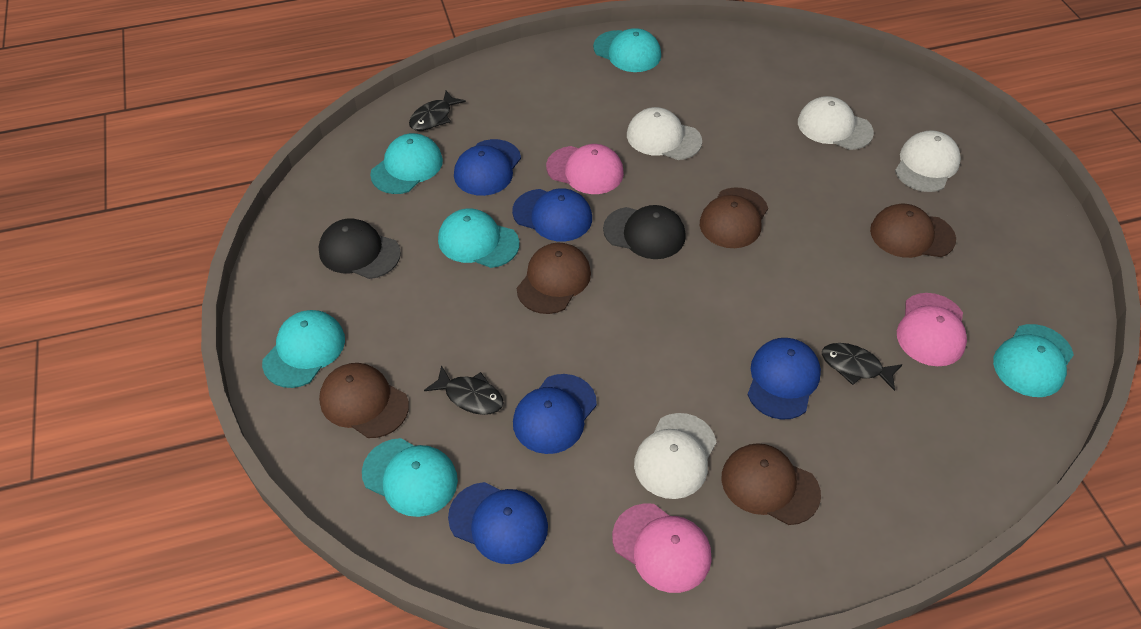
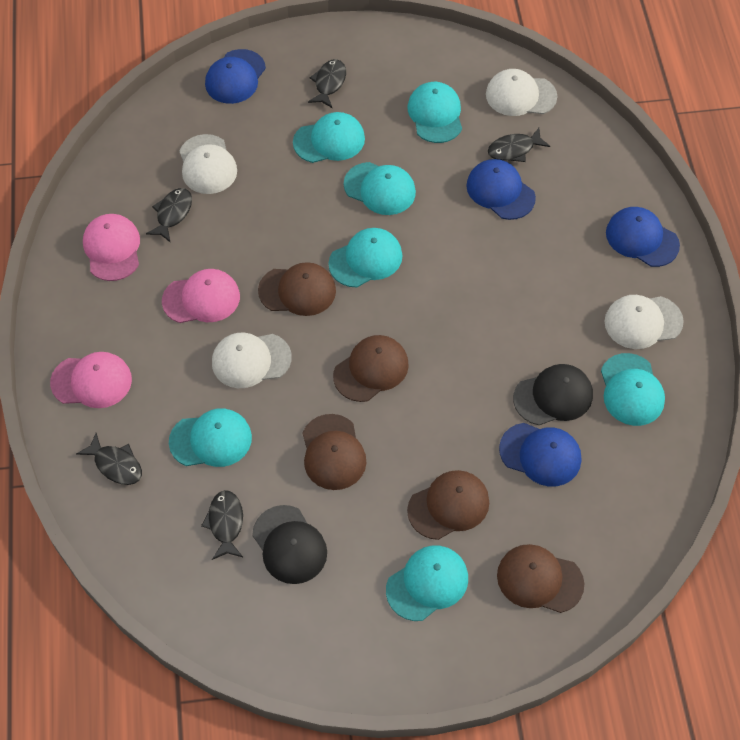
black fish: [409,91,466,131] [424,365,504,415] [822,343,903,391] = 3 -> [76,433,142,485] [146,188,192,243] [201,490,243,560] [308,59,346,108] [488,128,550,162] = 5
blue cap: [448,482,548,564] [454,139,521,196] [512,188,592,242] [513,374,597,454] [748,338,821,420] = 5 -> [205,49,266,104] [466,159,536,220] [499,423,581,486] [606,207,680,267] = 4
turquoise cap: [262,310,345,388] [362,438,458,517] [370,133,443,194] [438,208,519,268] [593,28,661,72] [993,324,1074,397] = 6 -> [169,408,252,467] [293,112,365,163] [328,228,402,287] [344,162,416,215] [386,546,468,621] [407,82,462,143] [601,353,665,426] = 7

